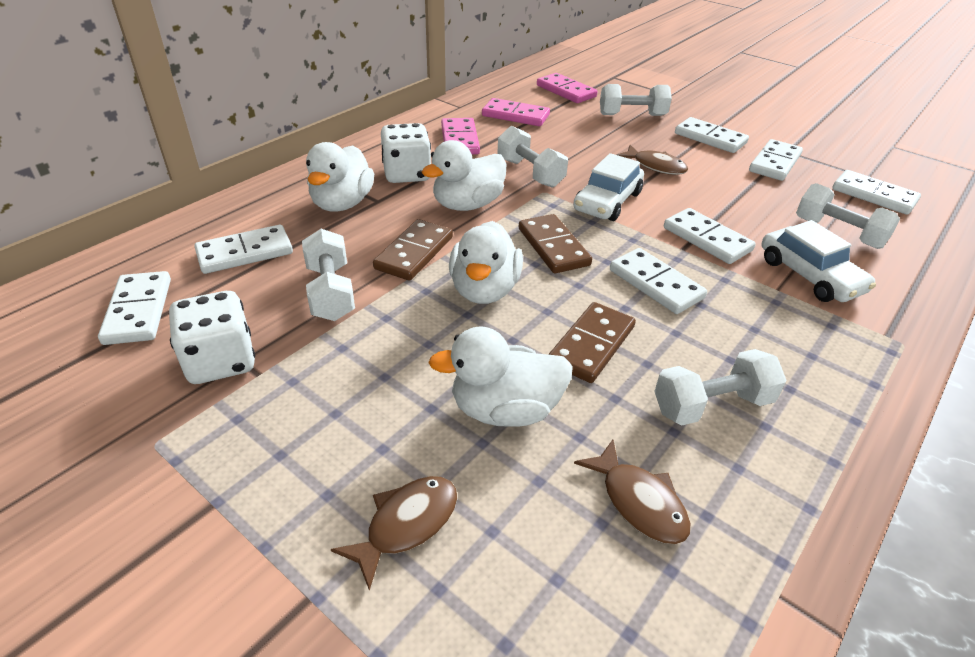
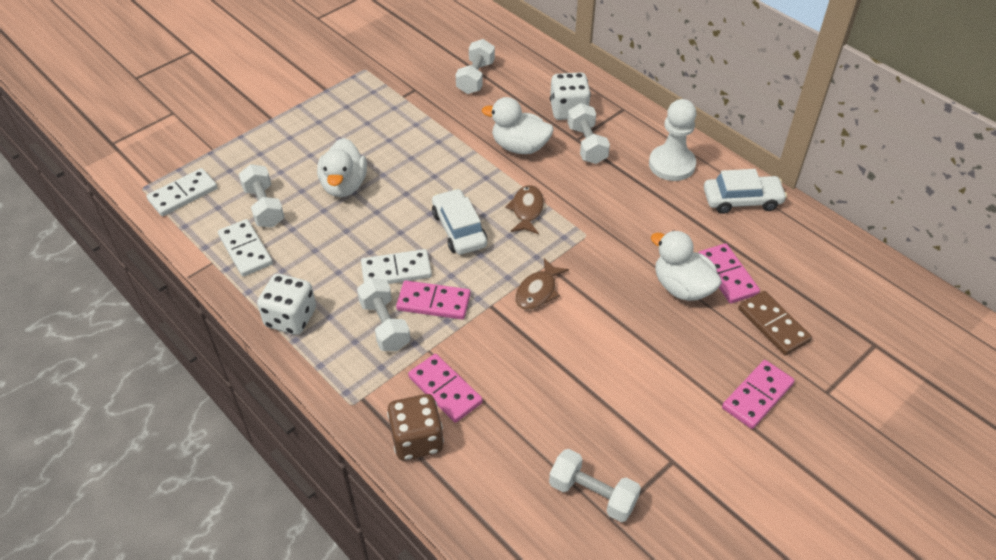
brown dice: none = 0 -> [387,394,444,461] = 1
brown domino: [373,219,453,281] [519,214,592,274] [548,302,636,383] = 3 -> [738,291,812,355] = 1
brown fish: [331,476,457,591] [574,440,691,544] [617,145,688,175] = 3 -> [505,185,544,234] [515,258,569,310] = 2
pink domino: [441,118,480,154] [482,98,550,126] [537,73,597,103] = 3 -> [396,280,471,320] [408,354,483,423] [698,243,760,303] [722,360,795,429] = 4
white domino: [98,271,171,345] [194,225,293,274] [610,248,707,314] [664,208,756,264] [675,117,749,153] [749,139,803,181] [832,170,921,215] = 7 -> [146,168,218,216] [218,219,273,277] [361,249,432,284] = 3
white duck: [306,142,374,212] [422,140,506,211] [428,326,573,427] [449,221,523,304] = 4 -> [317,138,367,197] [482,97,553,154] [651,230,722,301] = 3
white pawn: none = 0 -> [649,99,696,181] = 1

